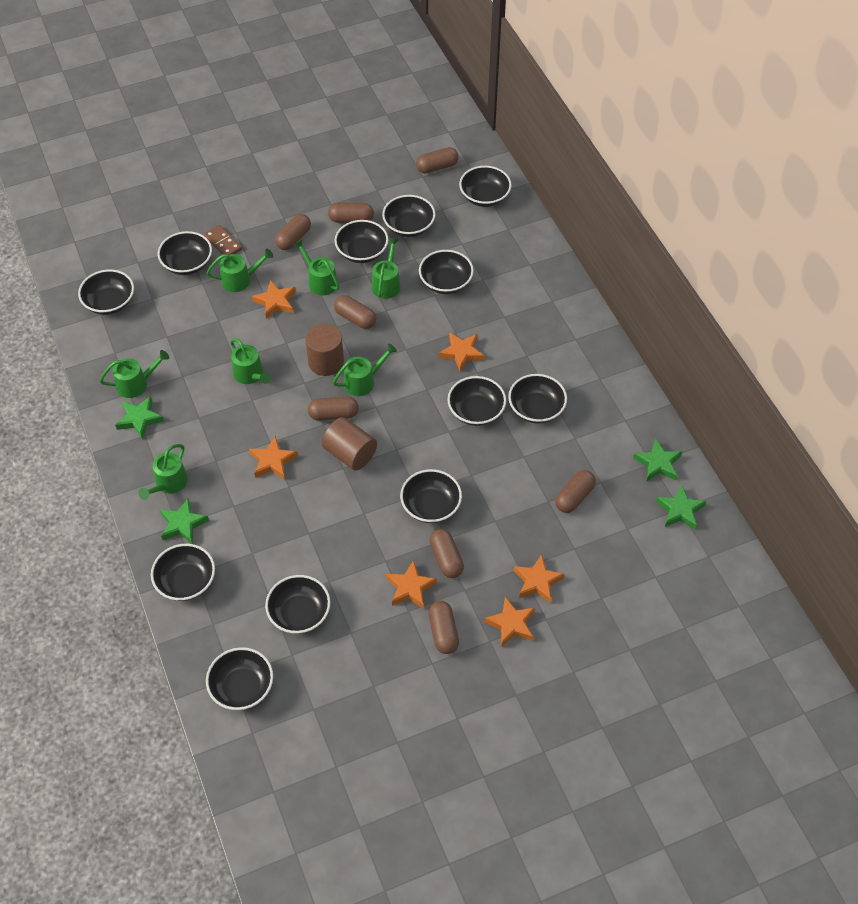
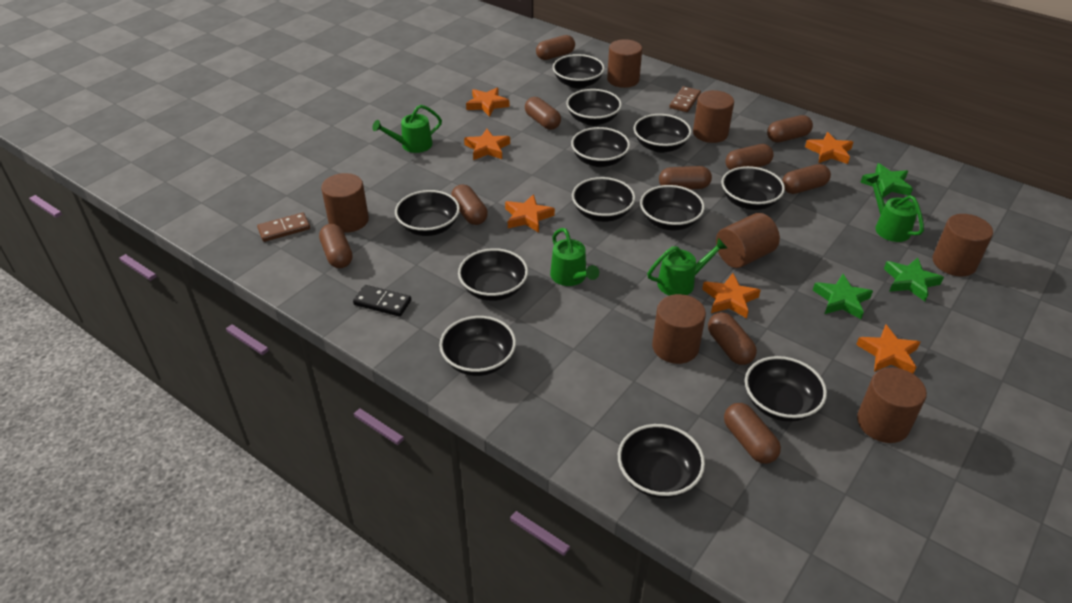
black domino: none = 0 -> [353,285,411,317] = 1
brown capsule: [275,214,311,250] [308,397,359,421] [328,203,374,223] [334,295,376,329] [416,147,459,173] [428,601,459,654] [429,529,464,578] [555,470,596,513] = 8 -> [319,224,352,268] [451,184,488,225] [525,97,561,130] [536,35,575,60] [659,166,712,189] [708,312,757,365] [724,403,781,464] [725,144,774,170] [767,115,813,143] [782,164,831,194] = 10
brown cylinder: [305,324,344,376] [322,417,377,470] = 2 -> [321,173,369,233] [607,39,642,88] [652,294,706,364] [693,90,734,143] [716,213,780,268] [857,368,927,443] [933,214,993,277] = 7
brown domino: [204,225,242,255] = 1 -> [257,212,310,242] [669,86,701,112] = 2
green star: [115,396,164,439] [160,499,209,544] [633,439,682,482] [655,484,706,530] = 4 -> [813,274,873,319] [860,163,913,198] [884,258,944,301] = 3
green watering can: [99,350,169,398] [138,444,188,500] [206,248,273,292] [230,338,271,384] [293,239,339,296] [333,344,397,396] [371,238,401,299] = 7 -> [372,105,442,153] [550,228,599,286] [647,238,727,296] [867,175,924,242] = 4

